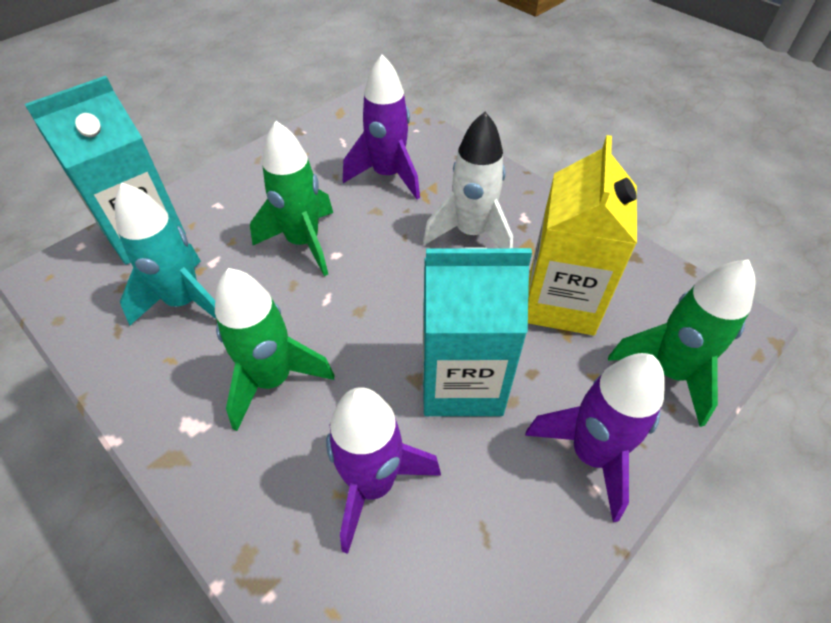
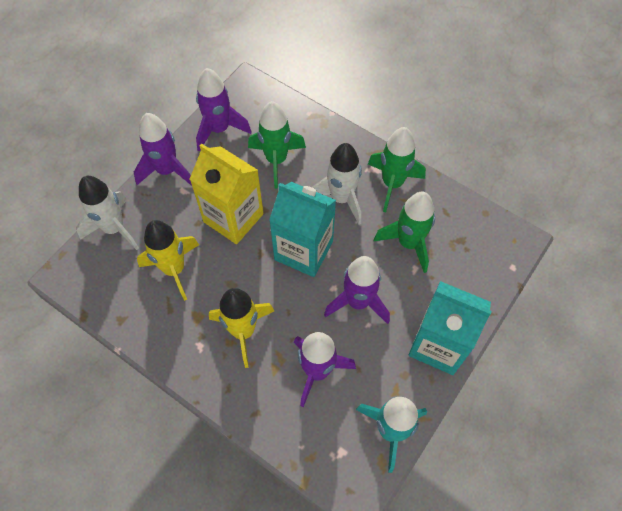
purple rocket: [326,387,441,554] [343,54,420,199] [525,353,665,522] = 3 -> [134,113,192,186] [196,68,252,152] [294,332,356,407] [324,256,390,324] = 4
white rocket: [423,112,513,248] = 1 -> [76,176,139,250] [312,143,362,224] = 2
yellow rocket: none = 0 -> [137,220,199,301] [209,288,274,368] = 2

